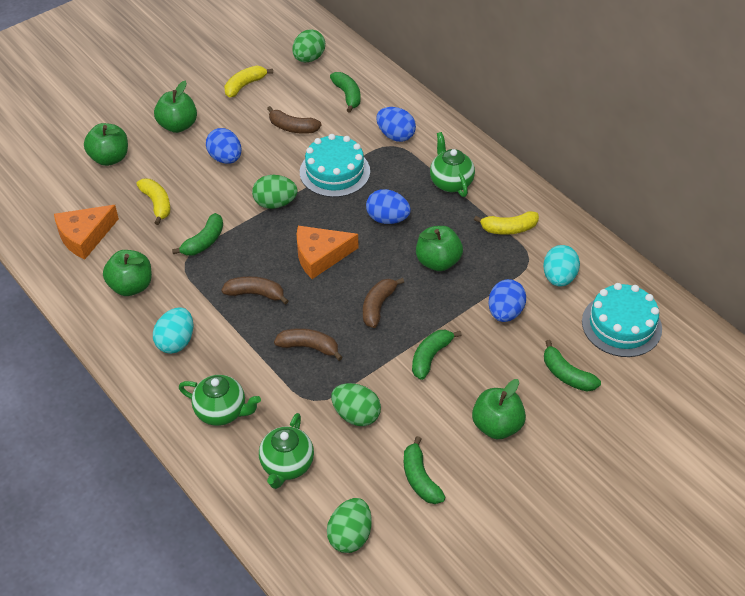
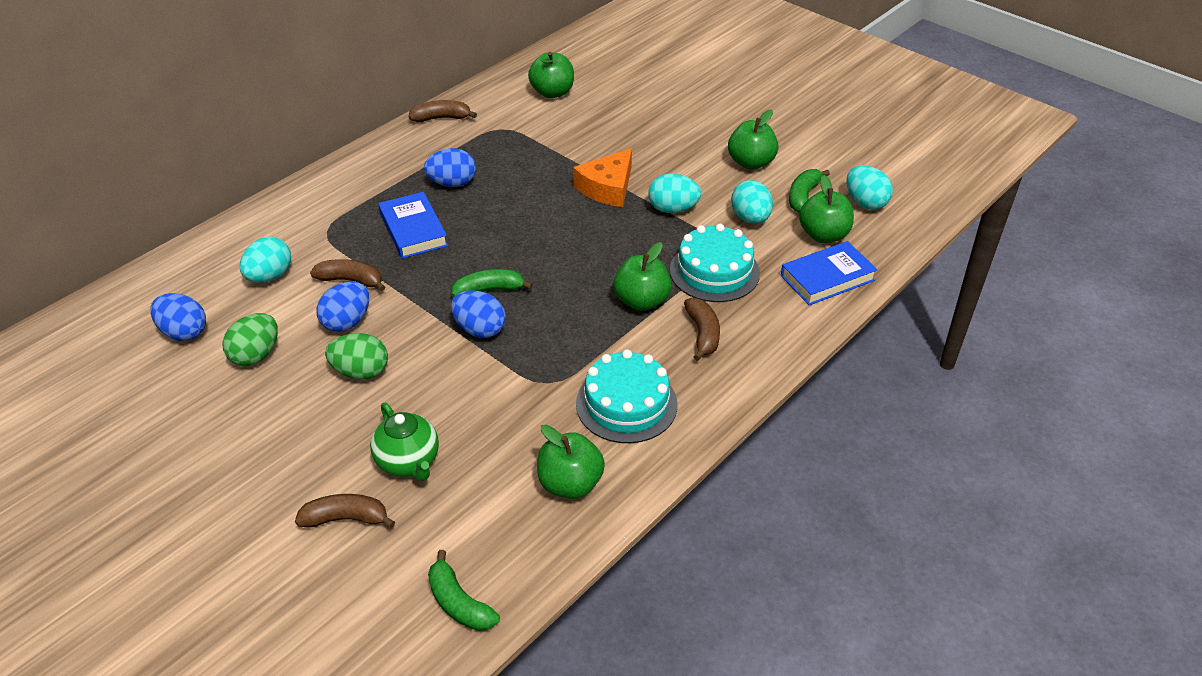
blue book: none = 0 -> [378,192,448,259] [781,241,878,305] = 2
green banana: [172,213,223,256] [330,72,361,113] [404,436,446,504] [412,330,462,380] [544,340,601,391] = 5 -> [428,550,500,631] [451,269,533,298] [789,169,830,213] = 3
green egg: [252,175,298,209] [292,29,325,62] [327,498,372,553] [331,383,381,426] = 4 -> [222,313,278,366] [325,333,388,380] = 2
green teapot: [179,375,261,426] [259,413,314,489] [430,132,475,197] = 3 -> [370,403,439,481] = 1
orange cheese: [54,205,119,259] [297,226,358,279] = 2 -> [573,148,632,207] = 1
turquoise egg: [153,307,193,354] [543,245,580,287] = 2 -> [240,237,291,283] [648,174,701,213] [731,180,773,224] [846,165,893,210] = 4
yellow banana: [136,179,170,225] [224,66,273,97] [474,211,539,235] = 3 -> none = 0

